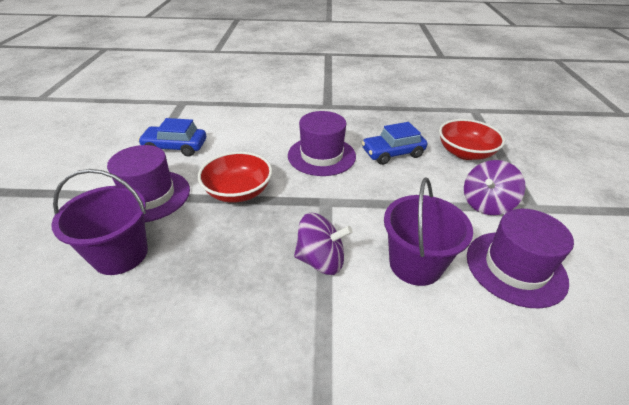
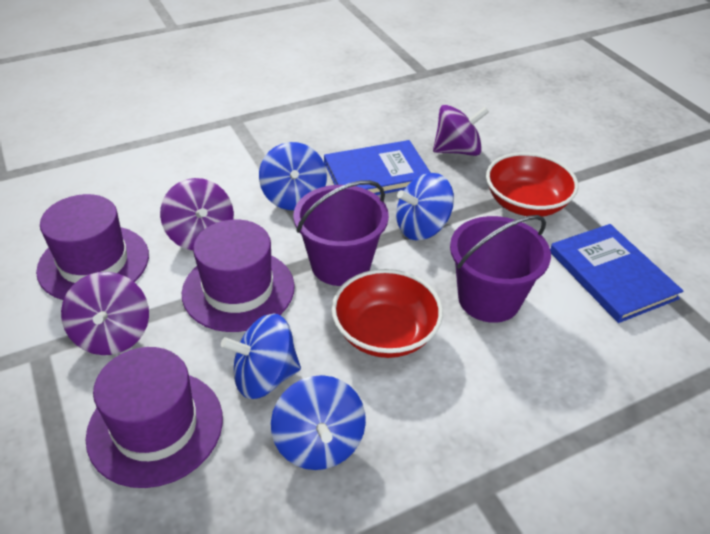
blue book: none = 0 -> [324,140,431,195] [550,224,683,323] = 2
blue car: [138,118,206,157] [362,122,427,165] = 2 -> none = 0
blue spinning top: none = 0 -> [221,313,301,399] [259,142,327,210] [271,375,366,470] [396,173,454,240] = 4
purple spinning top: [294,213,353,275] [464,160,525,215] = 2 -> [61,272,149,355] [160,178,234,250] [433,104,489,156] = 3

